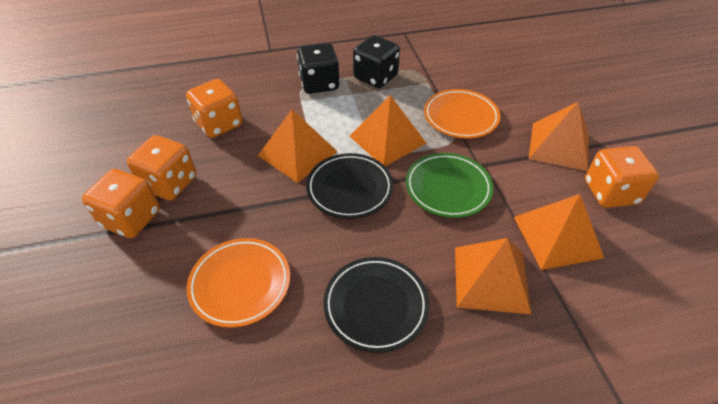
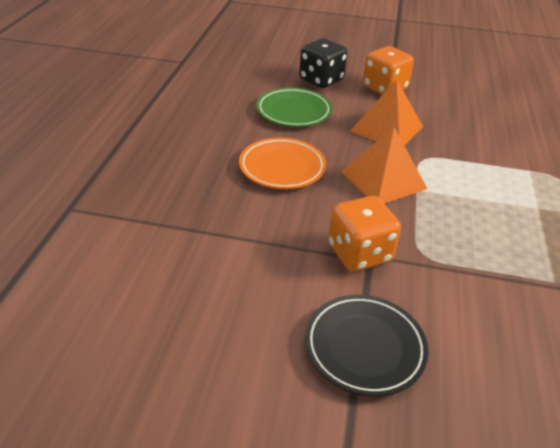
black dice: [297,43,340,94] [353,35,400,88] = 2 -> [299,38,348,88] = 1
black plate: [306,153,393,219] [323,257,429,353] = 2 -> [305,295,429,396] = 1
orange dice: [82,169,160,238] [127,135,196,200] [186,79,243,138] [585,146,659,208] = 4 -> [328,196,401,272] [363,46,414,95] = 2
orange plate: [187,238,290,328] [424,89,501,139] = 2 -> [239,137,326,189] = 1
orange pyramid: [258,109,338,183] [349,95,427,166] [455,238,531,314] [514,194,604,270] [528,102,589,171] = 5 -> [341,127,427,204] [350,79,423,146] = 2

